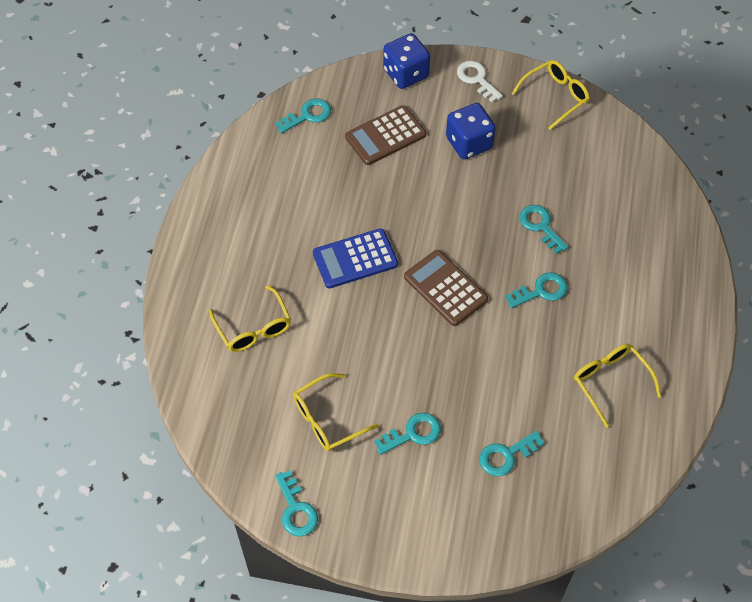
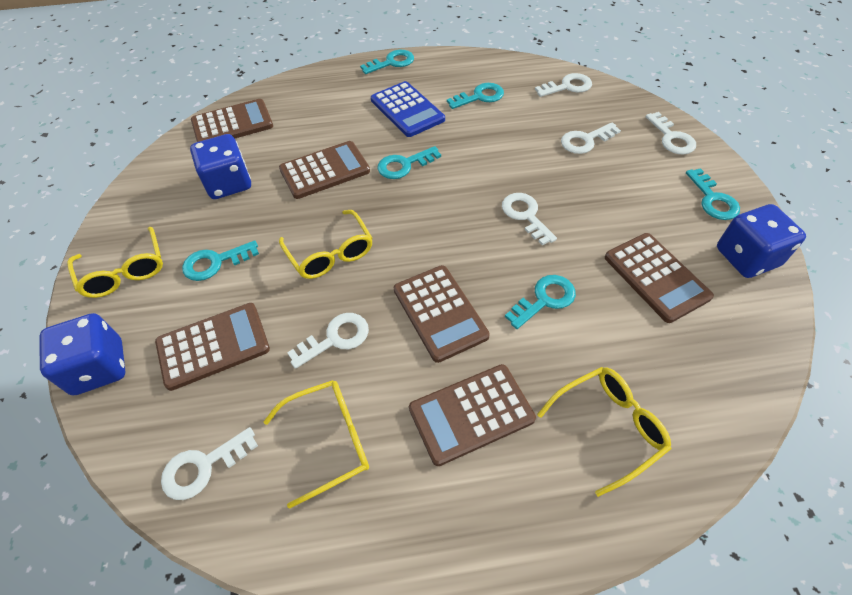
blue dice: [383,33,430,89] [446,103,496,159] = 2 -> [39,313,125,396] [190,134,251,199] [717,204,806,278] = 3
brown calculator: [345,105,426,165] [404,250,488,326] = 2 -> [155,303,270,391] [191,99,273,142] [279,141,370,199] [394,265,490,363] [409,364,536,466] [605,233,714,323] = 6
white key: [457,61,503,102] = 1 -> [161,427,258,500] [287,313,369,369] [502,193,557,246] [535,73,592,97] [561,122,621,154] [646,112,696,154] = 6

